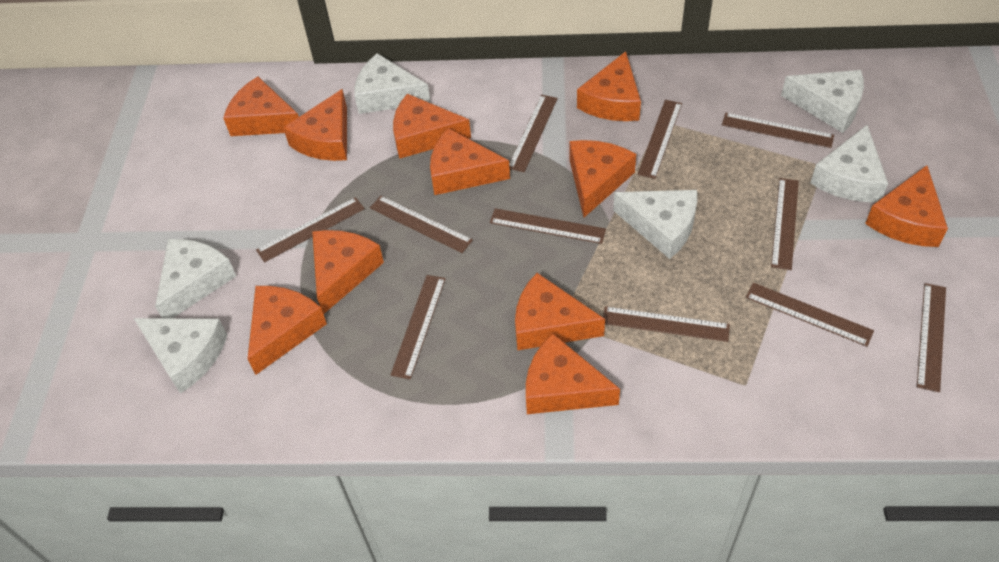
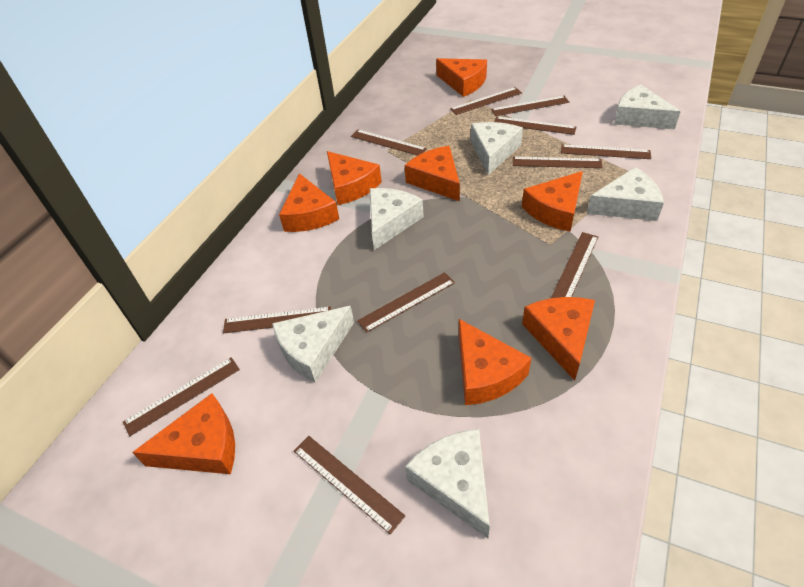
orange cheese: [223,76,299,136] [248,286,327,375] [283,89,347,161] [312,230,384,314] [393,94,471,159] [430,128,510,195] [515,273,605,350] [526,333,620,414] [569,140,636,217] [577,51,641,121] [865,165,948,247] = 11 -> [132,393,235,474] [279,173,339,232] [327,151,382,205] [404,146,460,201] [436,58,487,97] [459,319,531,405] [522,171,583,232] [522,297,595,381] = 8

